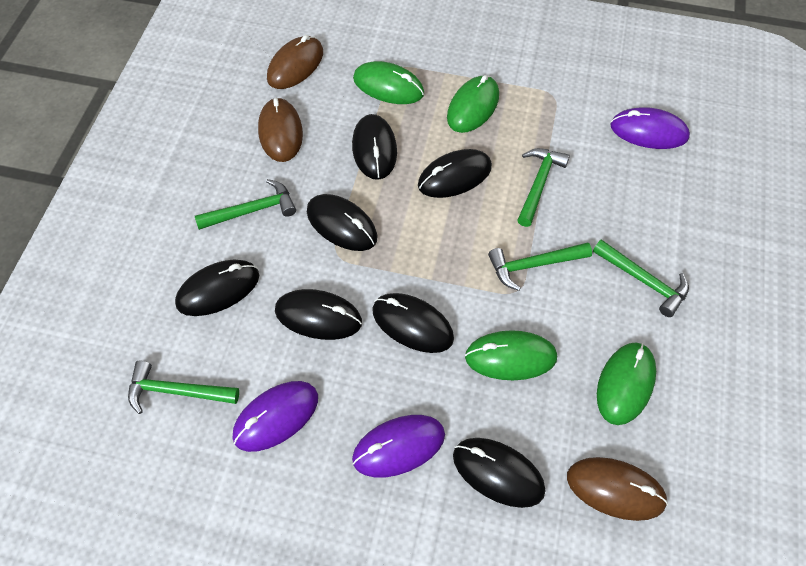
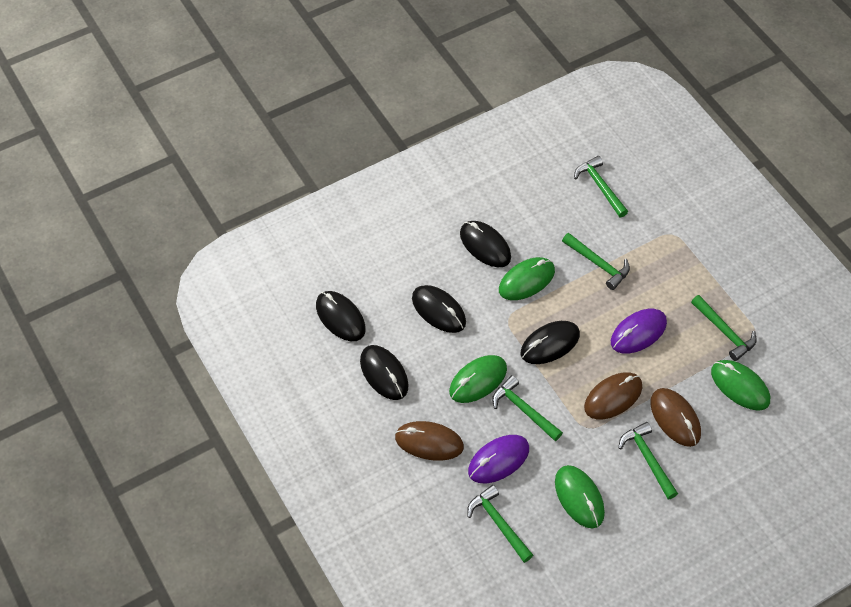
black mouse: [175,260,259,316] [275,289,362,340] [307,194,377,251] [352,114,397,180] [372,293,454,353] [418,149,492,198] [453,438,545,508] = 7 -> [316,291,366,341] [360,345,409,400] [412,285,466,333] [460,221,511,267] [521,321,580,364] = 5
green hammer: [128,361,239,414] [195,179,296,230] [488,242,592,291] [518,148,570,227] [593,239,689,317] = 5 -> [467,485,533,563] [492,375,563,441] [562,233,630,290] [574,156,628,218] [619,422,678,499] [691,295,757,361] = 6
purple mouse: [232,381,318,452] [352,415,445,477] [610,107,690,149] = 3 -> [468,435,529,483] [611,309,667,354] = 2

